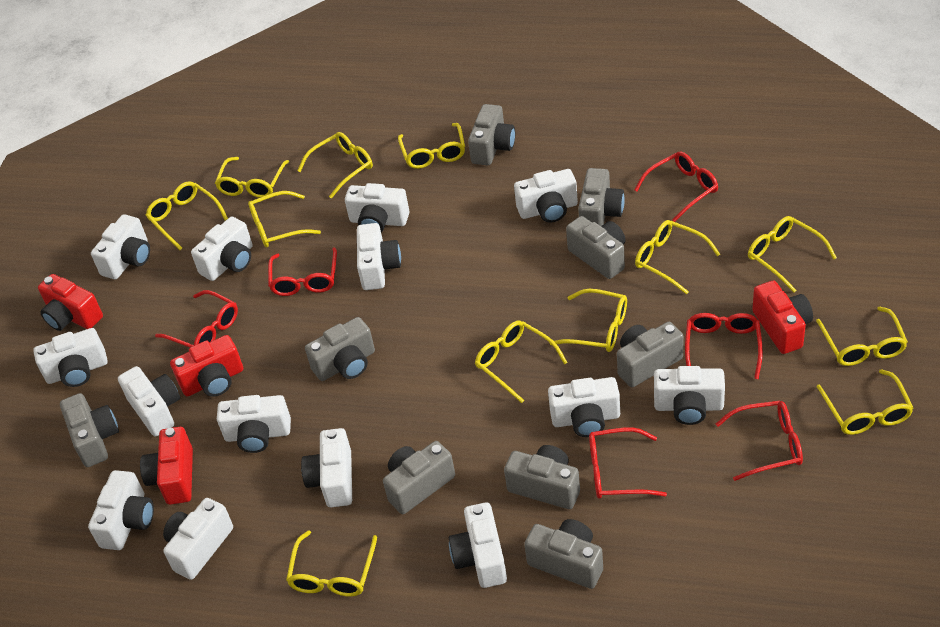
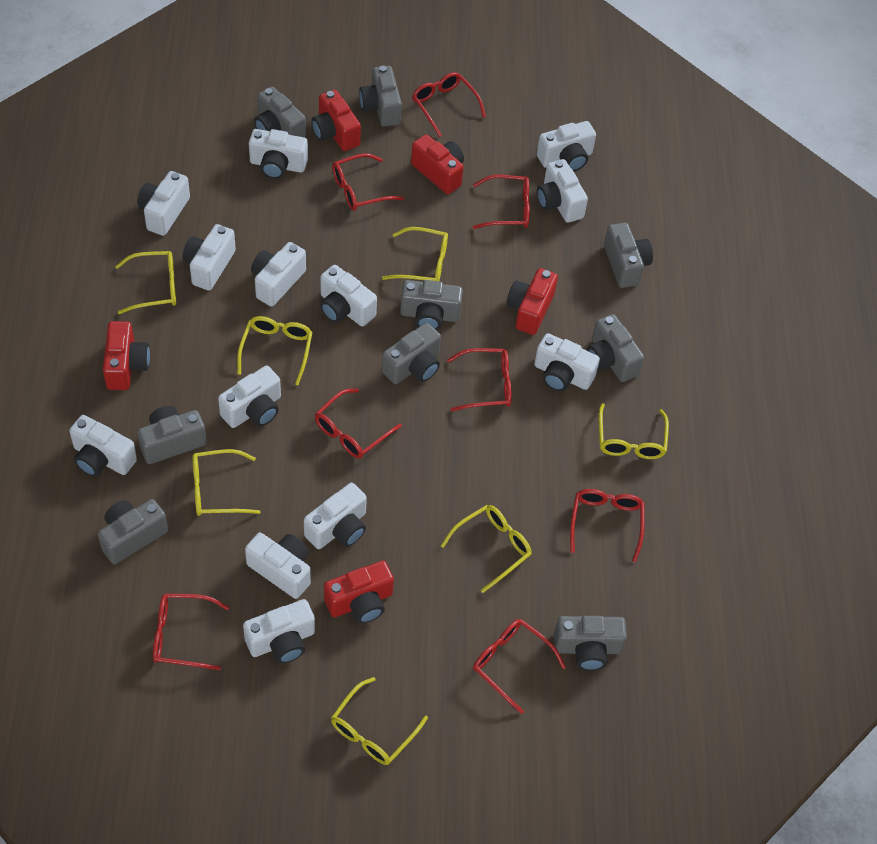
red camera: [38,274,103,331] [140,427,193,505] [170,335,243,397] [752,280,813,354] = 4 -> [103,321,150,390] [311,90,361,151] [324,560,394,623] [411,135,464,194] [506,268,558,335] = 5
red glasses: [155,290,238,347] [268,247,337,296] [589,427,667,499] [635,151,718,222] [685,313,763,379] [716,401,803,481] = 6 -> [153,594,229,670] [315,388,402,459] [332,153,404,211] [412,72,486,137] [447,348,512,411] [473,175,530,229] [473,619,566,714] [570,489,645,562] = 8
white camera: [33,328,108,387] [88,470,154,550] [91,214,150,279] [118,366,180,436] [163,498,233,580] [191,217,253,281] [217,395,291,453] [301,428,352,507] [345,183,409,232] [357,223,401,290] [449,502,507,588] [514,169,578,223] [548,377,620,437] [654,366,725,425] = 14 -> [69,415,137,477] [137,171,190,236] [183,224,236,291] [218,366,281,428] [243,599,315,664] [245,532,311,599] [249,129,308,179] [251,242,306,307] [304,483,367,549] [320,265,377,327] [534,333,600,391] [537,121,596,171] [537,159,588,223] = 13
yellow glasses: [145,181,228,250] [215,157,289,198] [248,191,321,248] [286,530,377,597] [297,132,373,198] [398,123,465,169] [475,321,568,403] [550,289,627,352] [635,220,720,294] [748,216,837,293] [816,307,908,366] [816,369,913,435] = 12 -> [115,251,176,314] [192,449,260,516] [237,316,313,385] [331,677,428,765] [382,227,448,281] [441,505,532,593] [599,403,669,459] = 7

